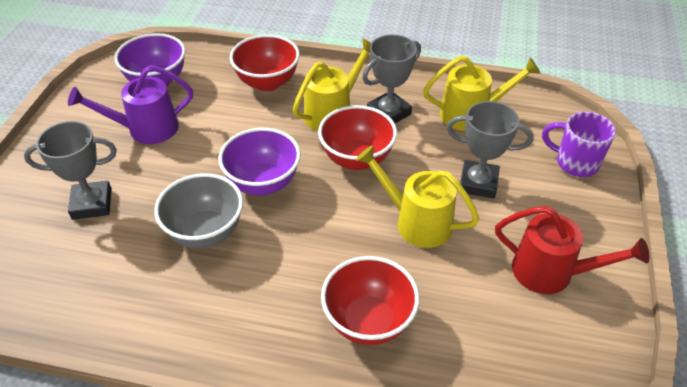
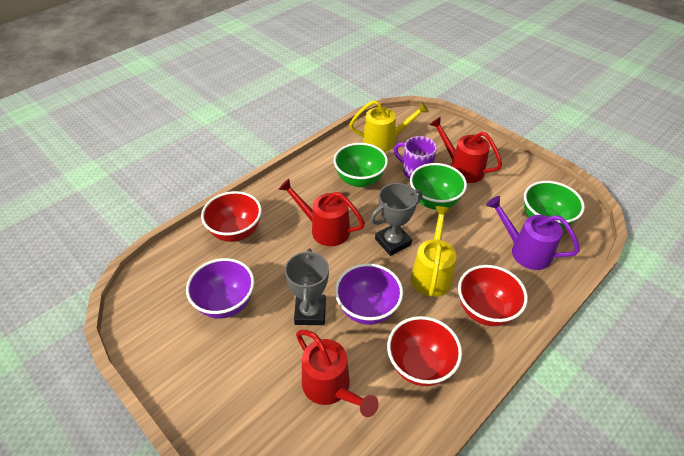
green bowl: none = 0 -> [333,143,388,187] [410,163,467,210] [524,181,585,229] = 3
grey bowl: [154,173,243,248] = 1 -> none = 0
grey trophy: [24,121,117,220] [362,34,421,123] [447,101,533,199] = 3 -> [285,248,329,325] [370,183,423,256] = 2
red watering can: [495,206,650,294] = 1 -> [278,179,365,246] [296,330,379,417] [429,117,502,183] = 3
yellow watering can: [293,39,371,131] [356,146,479,248] [423,56,541,131] = 3 -> [349,100,429,152] [411,206,457,297] = 2

